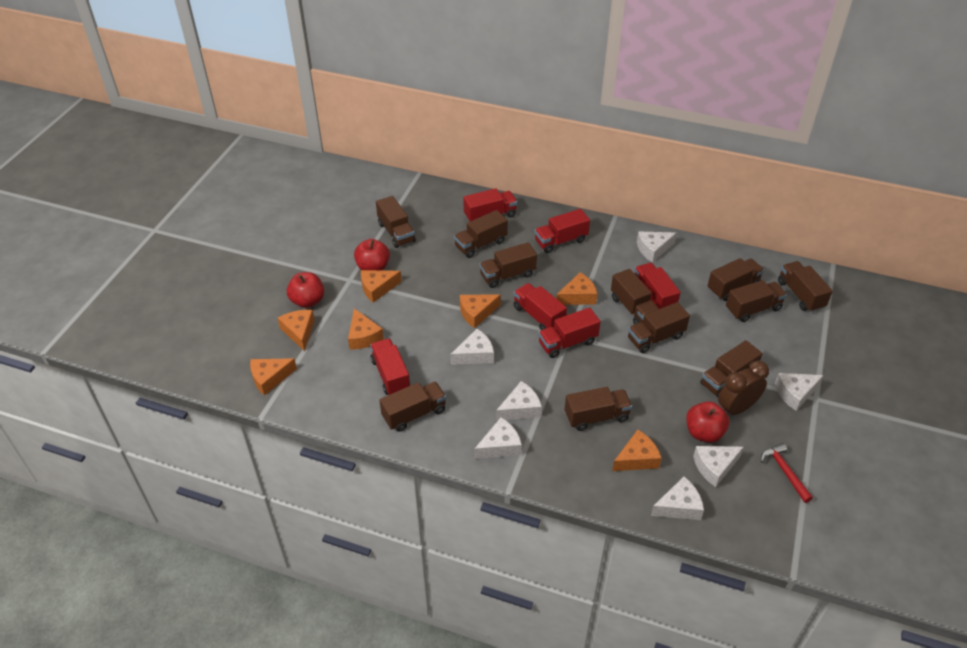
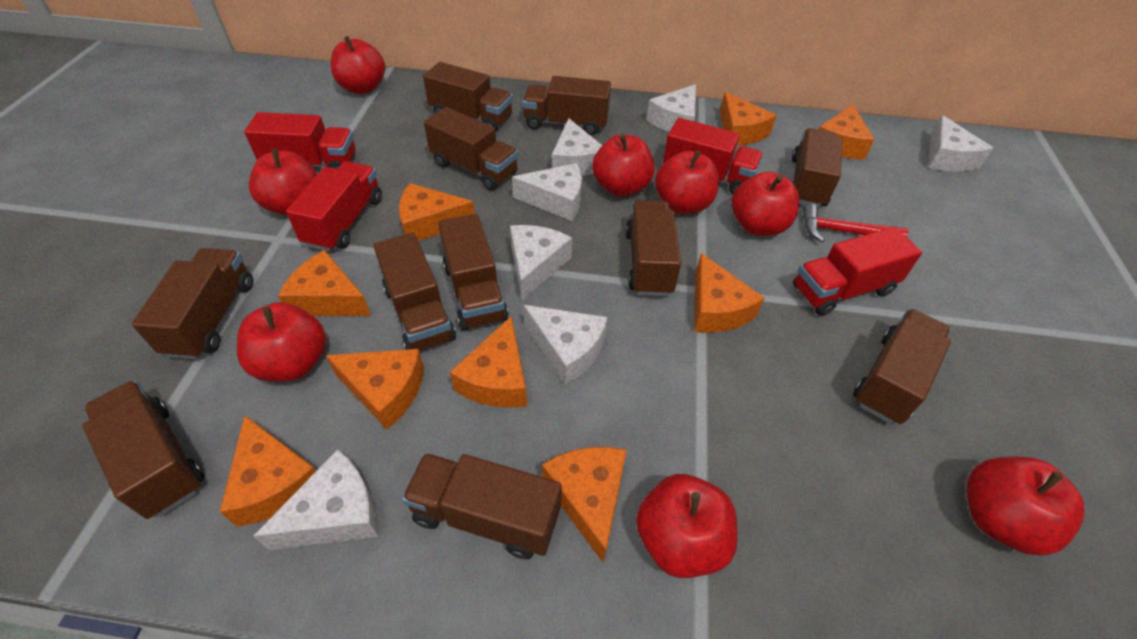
brown clock: [718,360,769,415] = 1 -> none = 0
orange cheese: [250,358,297,396] [278,310,315,351] [348,308,384,350] [361,270,402,303] [460,294,501,328] [556,272,598,305] [612,430,662,471] = 7 -> [220,416,316,527] [278,250,371,316] [326,349,424,429] [399,183,475,241] [450,317,527,408] [542,447,627,563] [694,253,764,333] [720,92,777,146] [818,105,875,160] = 9
red apple: [287,272,324,308] [354,239,390,270] [686,402,729,443] = 3 -> [237,302,326,382] [249,149,317,215] [330,36,385,94] [592,134,654,197] [636,474,738,578] [655,150,719,214] [732,172,799,236] [967,456,1084,556] = 8
red truck: [370,338,410,395] [463,188,517,222] [514,283,567,330] [534,209,590,253] [538,308,601,358] [634,263,680,309] = 6 -> [244,112,355,169] [286,161,382,252] [663,118,763,194] [793,227,922,316] = 4

